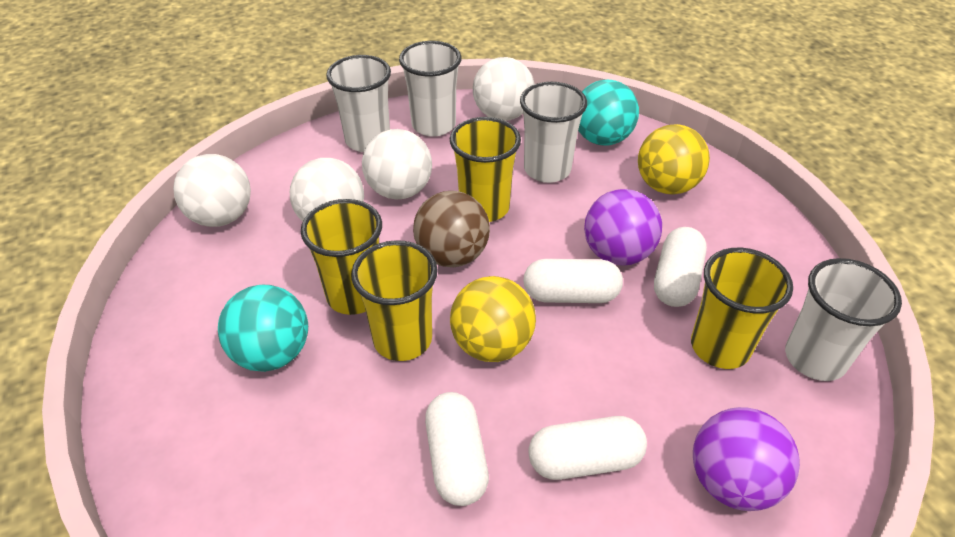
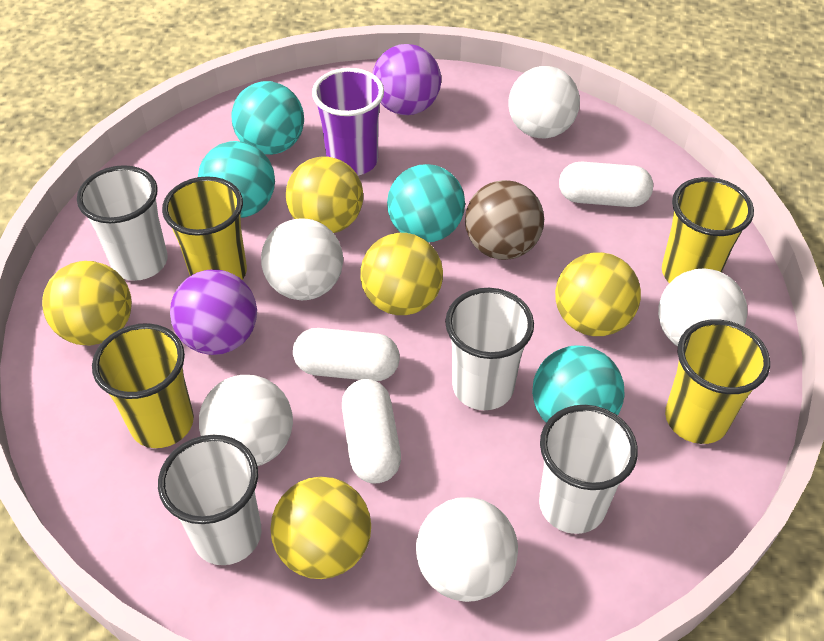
purple cup: none = 0 -> [312,68,384,176] = 1
turquoise ball: [218,285,308,372] [578,80,639,146] = 2 -> [198,141,275,218] [231,81,304,155] [387,164,465,242] [532,345,625,423] = 4
white ball: [173,154,251,227] [290,158,364,221] [362,129,432,200] [473,57,535,121] = 4 -> [199,375,293,466] [261,219,343,300] [416,497,518,602] [508,66,580,138] [658,268,747,346] = 5
white capsule: [425,392,489,506] [523,259,623,303] [528,416,647,480] [654,227,707,307] = 4 -> [293,328,400,381] [342,379,401,484] [559,162,653,207] = 3
yellow ball: [450,276,536,362] [638,124,710,194] = 2 -> [42,261,132,346] [270,477,371,579] [286,157,363,233] [360,233,443,315] [555,252,641,336] = 5

